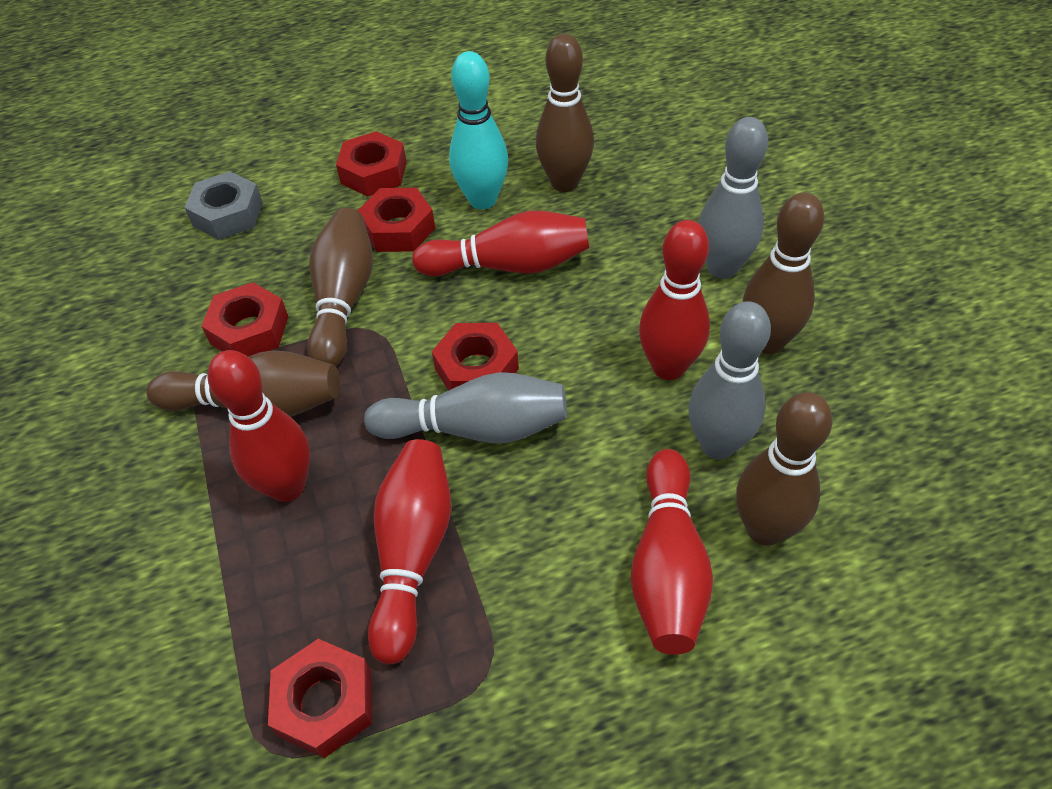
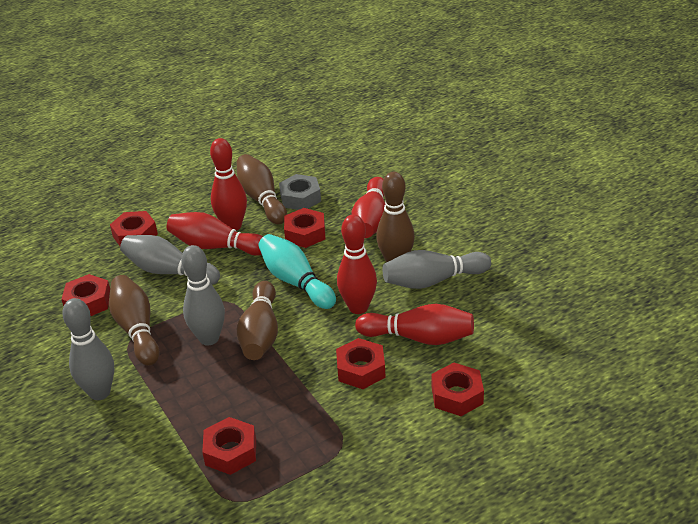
brown bowling pin: [146,350,340,417] [307,208,373,366] [536,33,594,192] [736,392,833,546] [743,193,824,354] = 5 -> [109,275,160,366] [237,154,287,225] [237,281,278,360] [376,172,415,263] = 4
grey bowling pin: [364,372,567,443] [688,301,771,460] [698,117,768,279] = 3 -> [62,298,114,400] [120,235,220,285] [181,245,225,346] [382,250,491,289] = 4
red nut: [201,282,288,356] [268,639,372,758] [336,131,407,197] [357,188,435,252] [432,323,519,391] = 5 -> [61,274,110,316] [110,211,158,246] [202,417,256,475] [284,208,325,248] [336,338,386,389] [432,363,484,416] = 6

